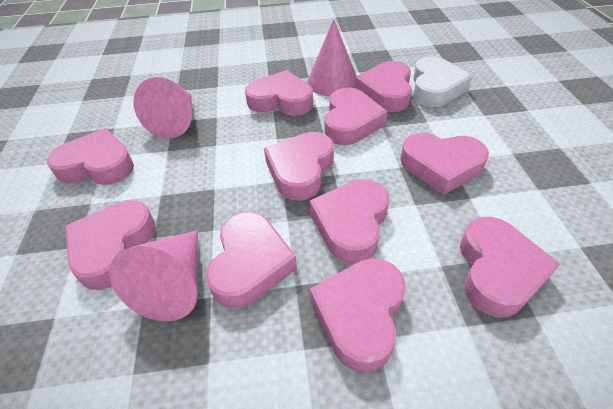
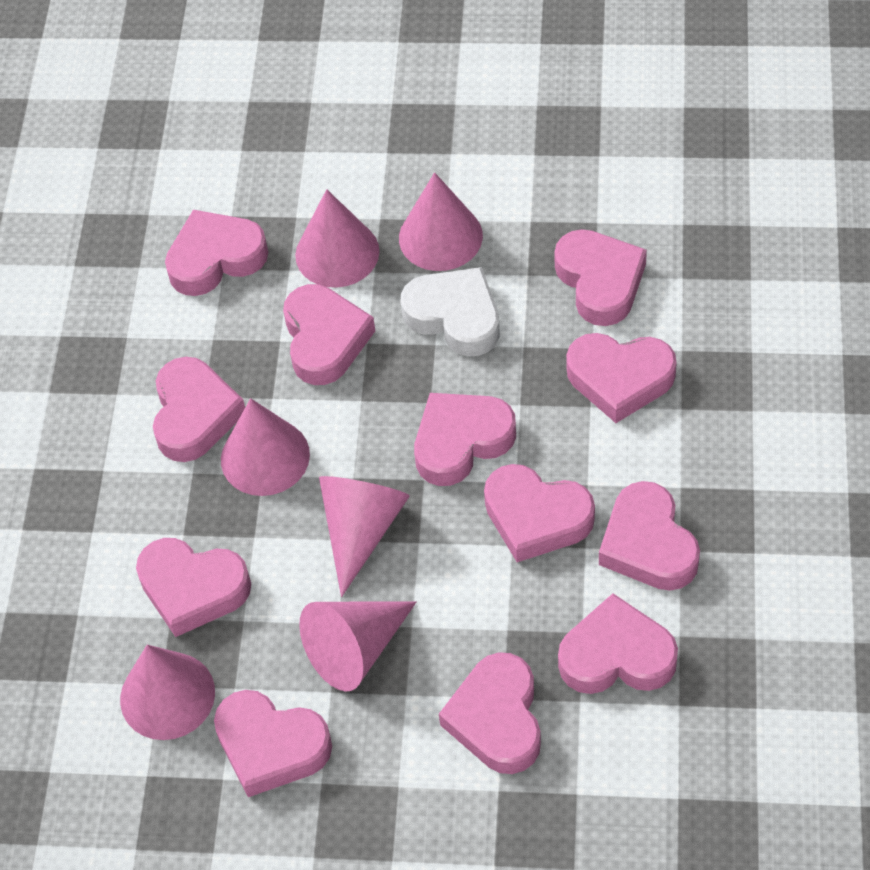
pink cone: [109,230,198,321] [133,77,192,138] [307,19,357,96] = 3 -> [120,645,215,740] [221,398,310,496] [295,189,380,288] [299,601,416,692] [319,476,410,597] [399,172,483,271] = 6
pink heart: [47,128,134,185] [65,201,156,290] [206,212,297,309] [245,70,313,116] [264,132,334,201] [309,179,389,264] [310,258,406,373] [325,88,388,145] [355,61,412,112] [400,133,489,195] [460,217,560,318] = 11 -> [136,538,251,637] [153,357,245,462] [165,210,268,296] [214,690,332,797] [283,284,375,385] [414,393,516,486] [439,652,541,774] [484,464,595,562] [554,229,647,326] [558,593,678,694] [566,333,677,423] [599,481,700,591] = 12

